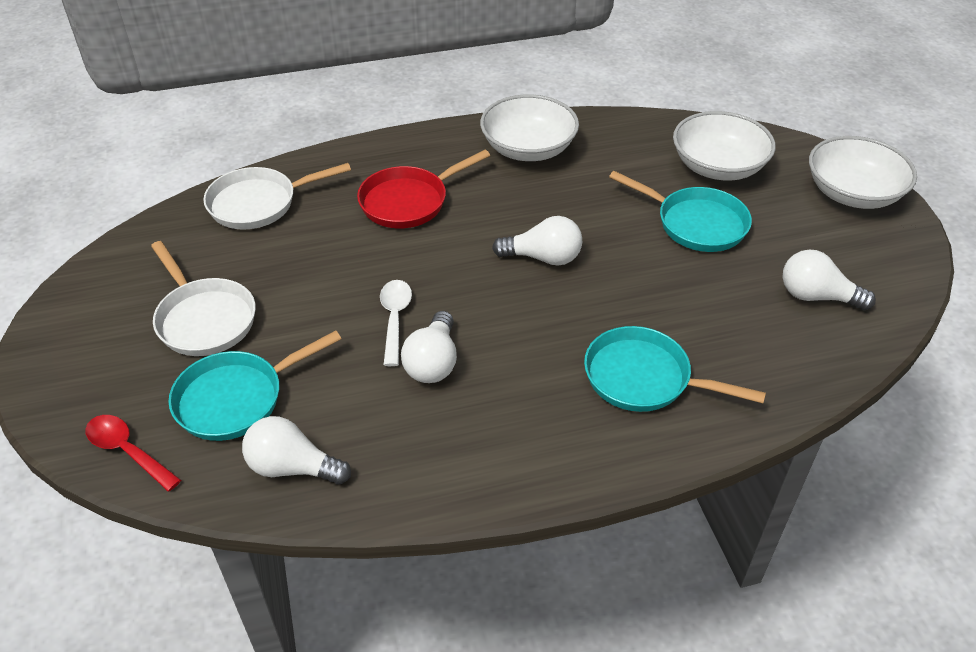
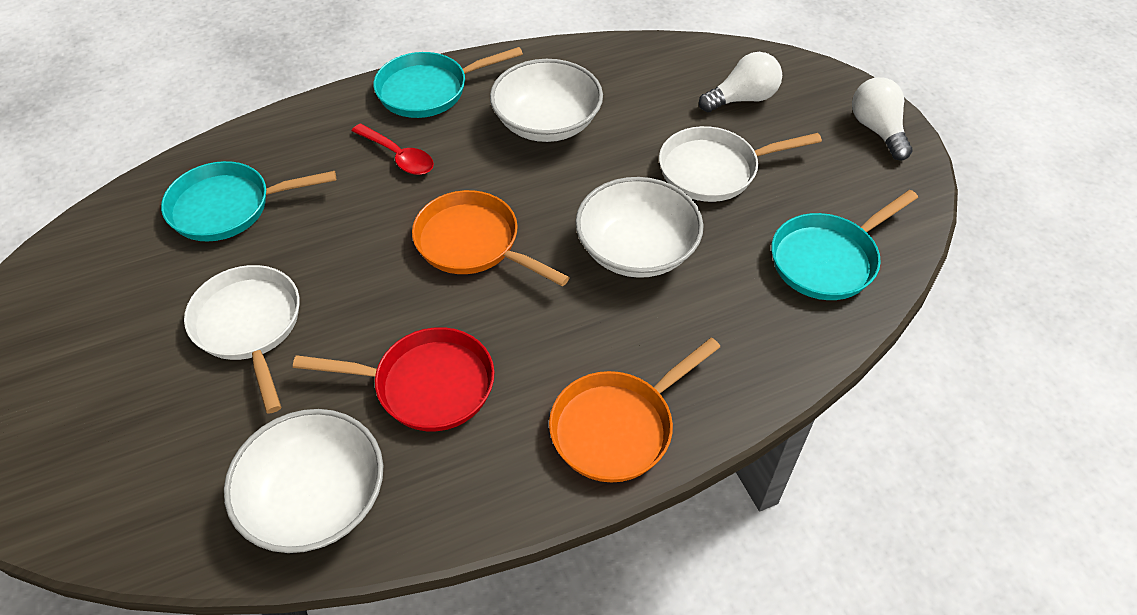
orange pan: none = 0 -> [412,190,570,287] [549,337,720,483] = 2
white light bulb: [242,416,351,485] [401,311,457,383] [492,216,582,266] [783,249,876,310] = 4 -> [699,52,782,112] [852,77,913,160] = 2
white spoon: [380,280,412,366] = 1 -> none = 0

